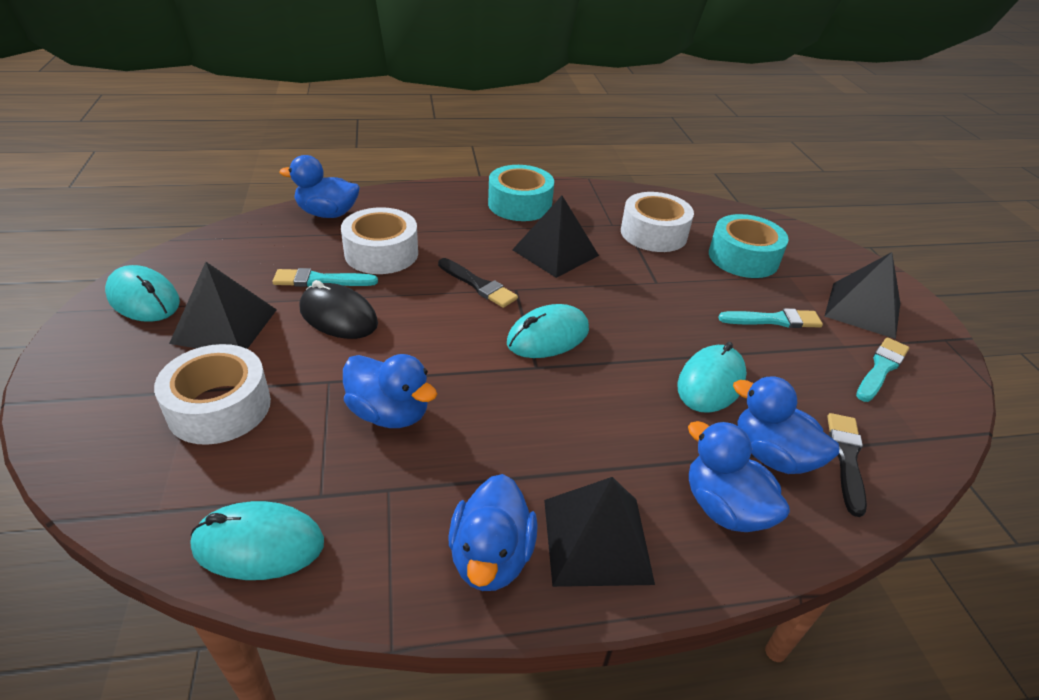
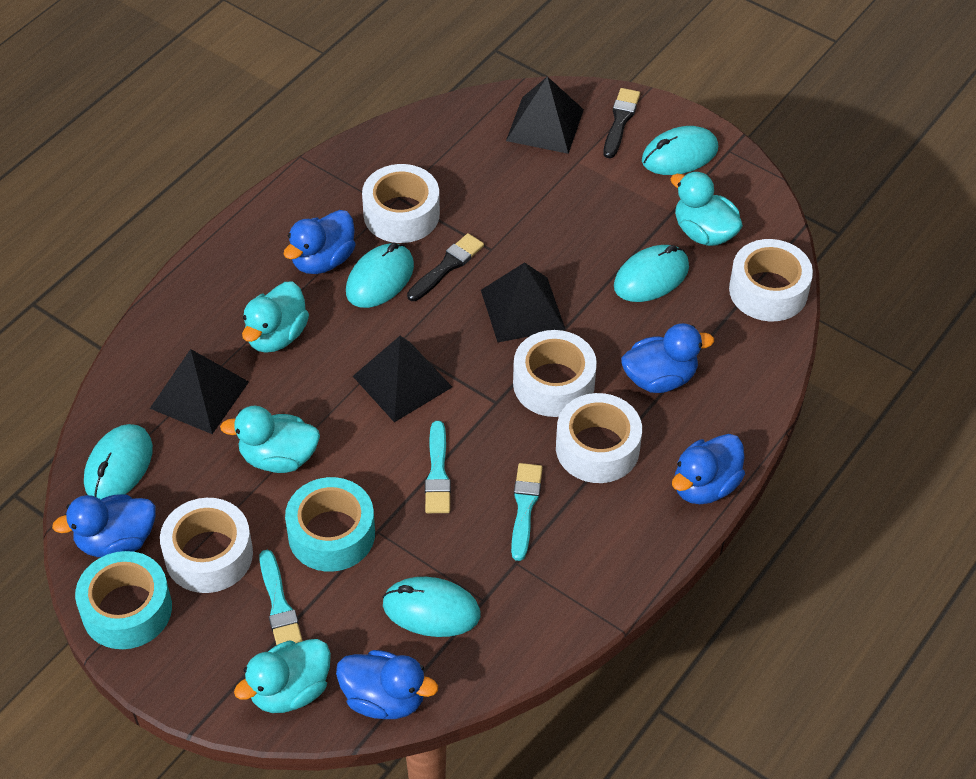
black mouse: [300,280,378,339] = 1 -> none = 0
turquoise duck: none = 0 -> [220,406,320,473] [234,639,331,713] [242,282,309,353] [670,171,743,246] = 4
turquoise mouse: [105,265,180,322] [190,501,324,580] [507,304,589,358] [677,342,747,413] = 4 -> [84,424,153,499] [346,243,414,308] [383,577,480,637] [614,245,689,302] [642,126,718,175] = 5
white tape: [154,344,271,445] [341,207,418,274] [621,192,694,252] = 3 -> [160,498,253,593] [362,164,440,243] [513,330,597,417] [556,393,642,483] [729,239,813,321] = 5

